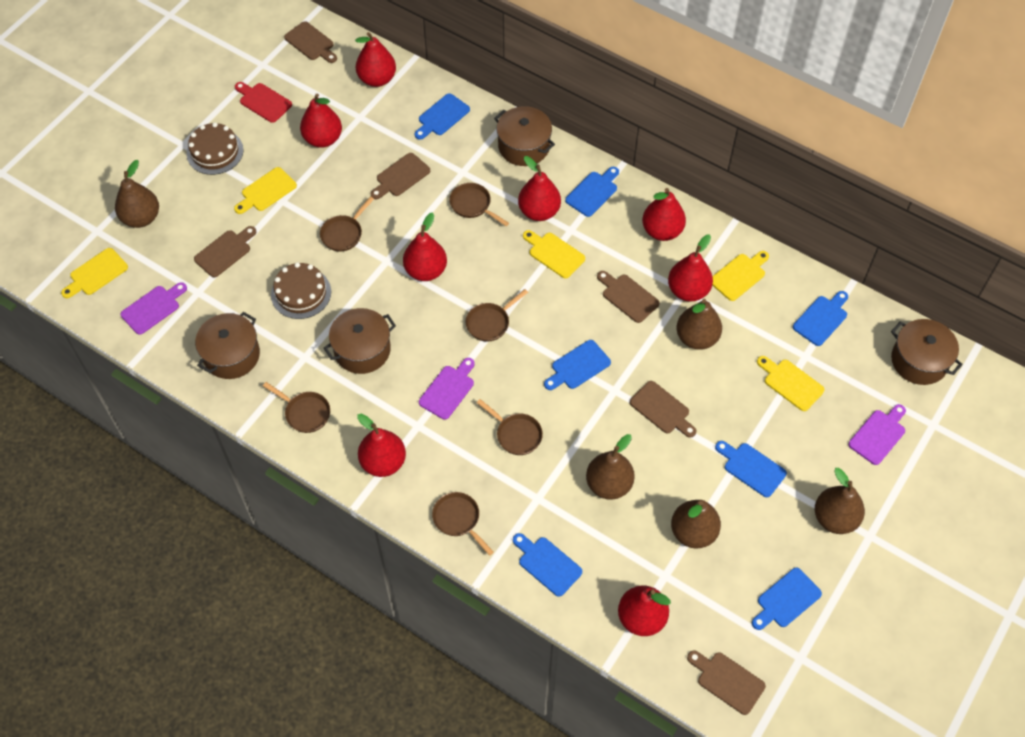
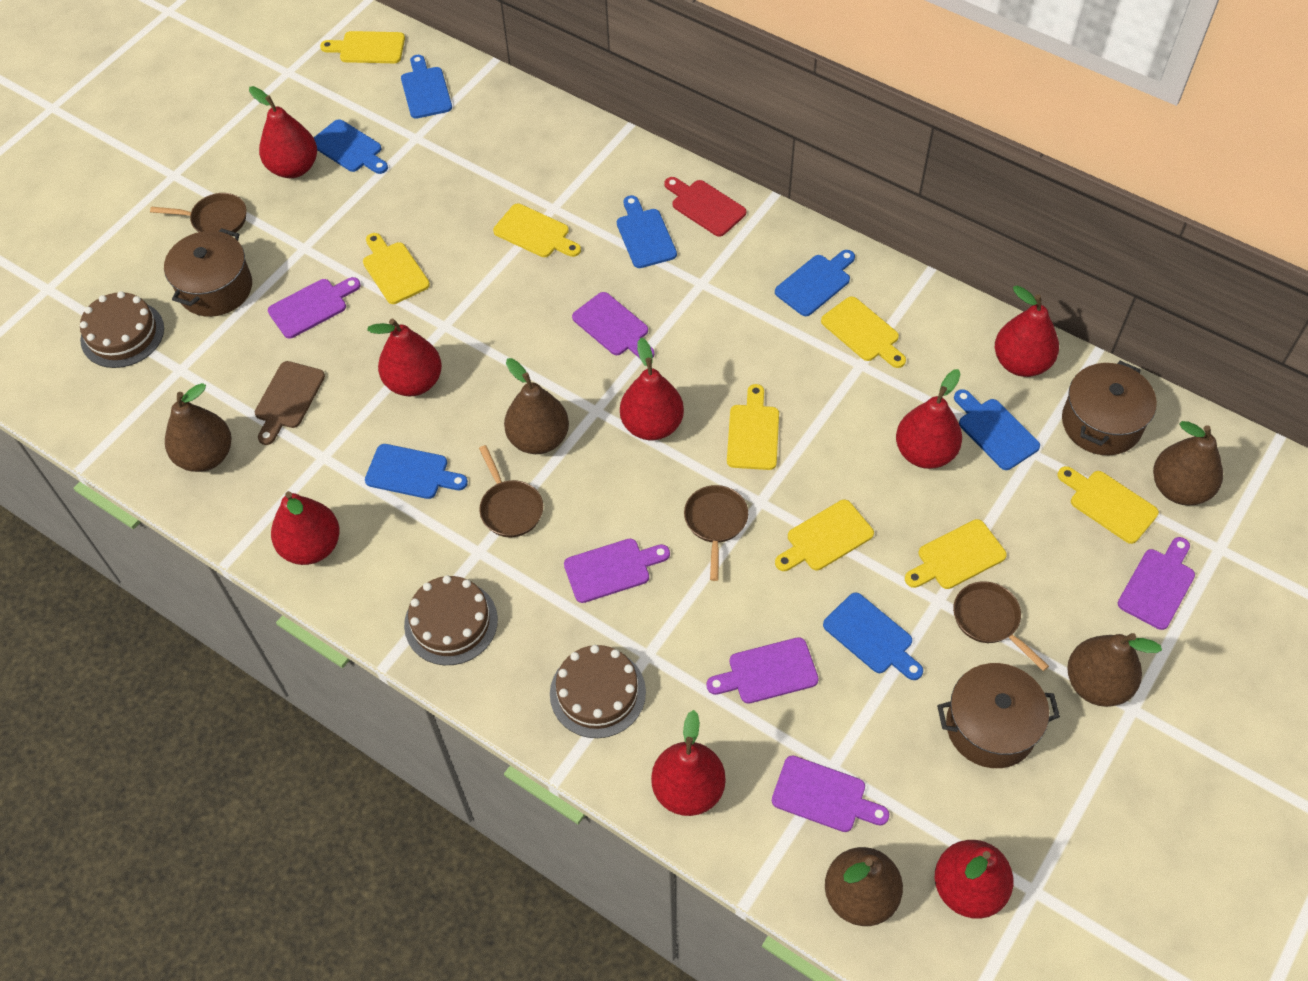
brown cake: [187,122,243,175] [271,262,331,319] = 2 -> [80,291,164,368] [404,575,498,665] [550,645,646,738] = 3
brown cutting board: [194,226,256,277] [284,21,337,63] [371,153,430,199] [597,271,660,323] [630,381,697,438] [687,651,766,715] = 6 -> [255,361,325,445] = 1
brown pan: [263,382,330,433] [320,196,374,251] [432,492,494,556] [449,183,509,226] [466,289,528,342] [477,399,543,455] = 6 -> [150,193,247,232] [479,445,543,537] [684,485,748,581] [953,581,1049,671] = 4
brown pot: [195,312,260,379] [324,308,396,374] [494,106,555,166] [891,319,963,385] = 4 -> [164,228,252,317] [937,663,1060,768] [1062,361,1157,455] = 3
purple cutting board: [121,282,187,335] [419,358,475,420] [848,404,906,465] = 3 -> [268,277,361,338] [564,539,670,603] [572,292,654,358] [706,637,819,704] [772,755,889,832] [1118,537,1195,630] = 6
yellow cutting board: [61,248,128,298] [234,167,297,214] [523,230,585,278] [712,251,769,301] [757,356,825,411] = 5 -> [320,31,405,63] [363,233,430,304] [493,204,581,257] [727,384,779,470] [775,500,874,571] [821,296,906,368] [905,519,1007,589] [1057,466,1159,544] = 8

